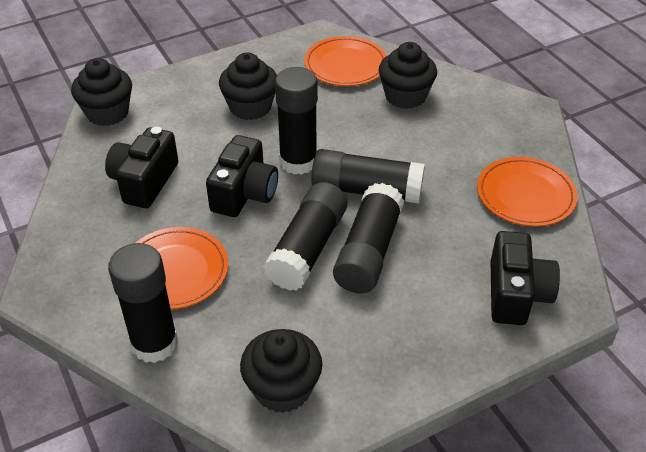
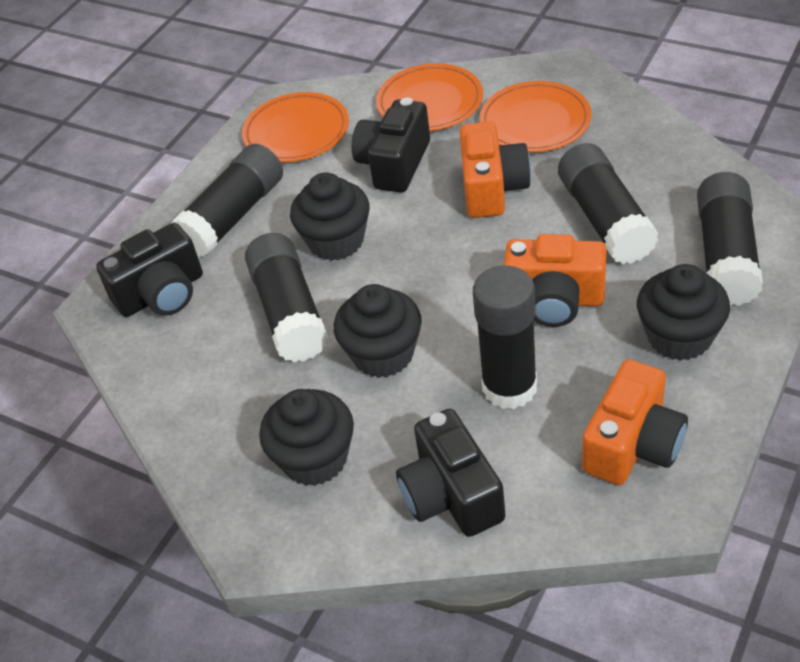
orange camera: none = 0 -> [459,121,531,218] [504,234,607,327] [582,359,688,485] = 3

